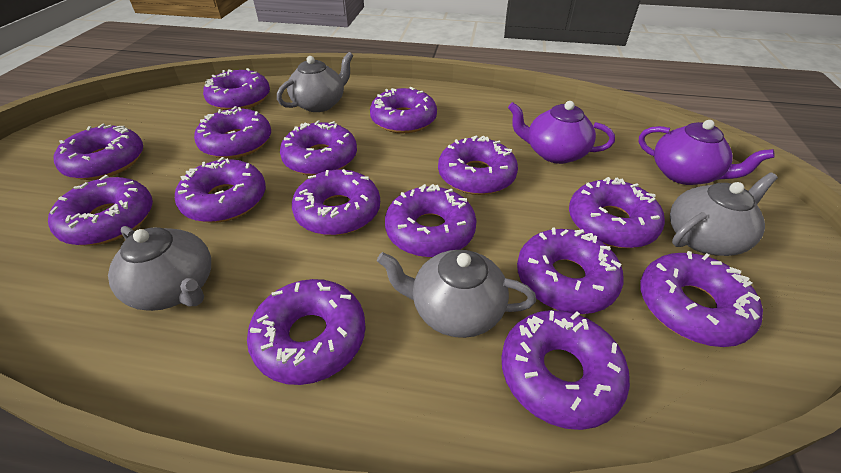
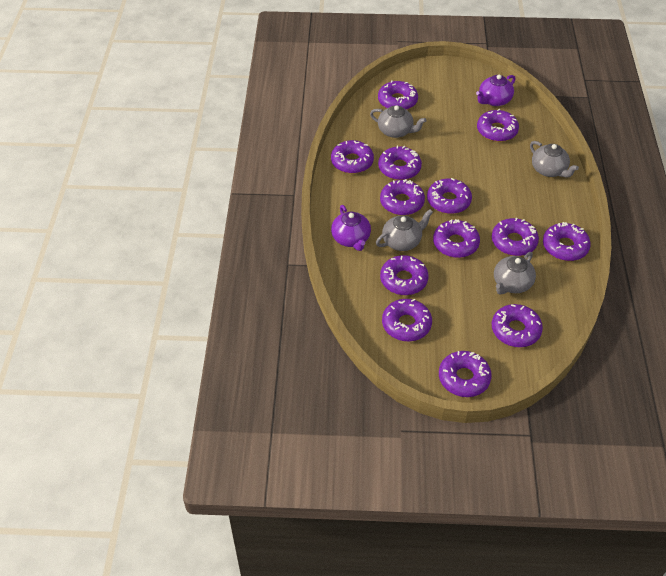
purple donut: [48,175,153,245] [54,124,143,180] [175,157,266,223] [194,106,271,159] [203,68,270,110] [247,279,366,385] [280,120,357,176] [292,169,380,235] [370,87,437,133] [385,184,477,258] [438,135,518,195] [501,310,630,430] [517,227,623,314] [569,177,665,248] [640,251,763,347] = 15 -> [331,140,374,174] [378,80,418,110] [378,146,422,180] [380,179,425,215] [380,255,429,295] [382,299,432,341] [427,178,472,214] [433,219,480,258] [439,351,492,397] [477,109,519,142] [492,218,539,256] [492,304,543,347] [543,222,591,261] = 13

